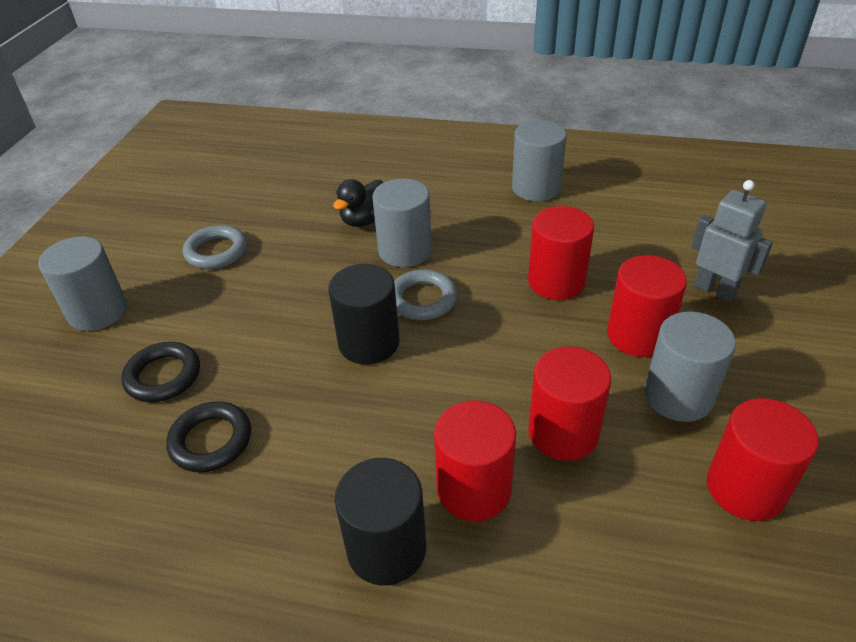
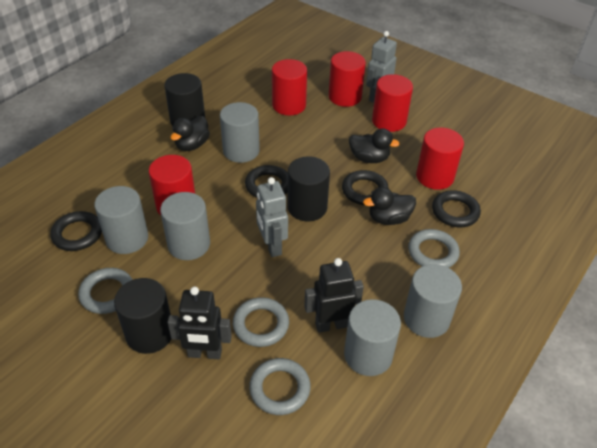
black cylinder: [328,264,400,365] [335,458,426,586] = 2 -> [114,278,171,354] [164,73,205,126] [287,156,330,221] = 3
black duck: [333,179,383,227] = 1 -> [171,116,210,151] [349,128,400,163] [363,187,416,225] = 3
black ring: [121,342,200,402] [166,401,251,473] = 2 -> [50,211,102,251] [245,165,288,198] [342,170,389,205] [432,190,481,227] = 4
black robot: none = 0 -> [167,287,232,359] [304,258,364,333] = 2
grey cylinder: [38,236,127,331] [372,179,432,267] [512,120,567,201] [644,311,736,422] = 4 -> [94,186,148,254] [160,192,210,260] [220,102,260,163] [344,299,401,376] [404,264,462,338] = 5
grey ring: [183,225,247,269] [394,269,457,320] = 2 -> [78,268,133,314] [233,297,289,347] [249,358,311,415] [408,229,460,268] = 4
grey robot: [691,180,773,302] = 1 -> [256,177,288,257] [366,31,397,103] = 2

